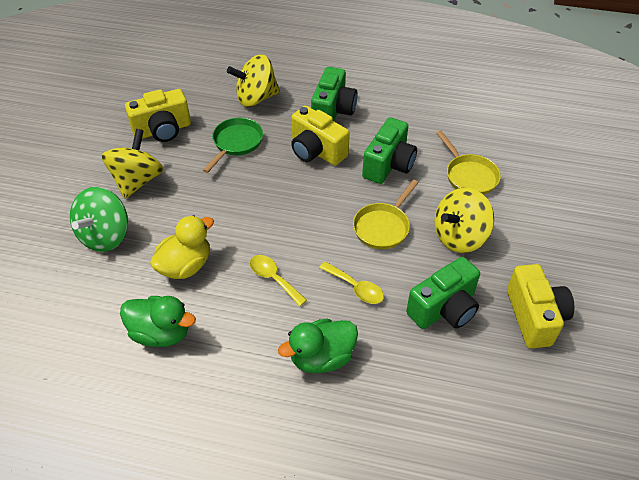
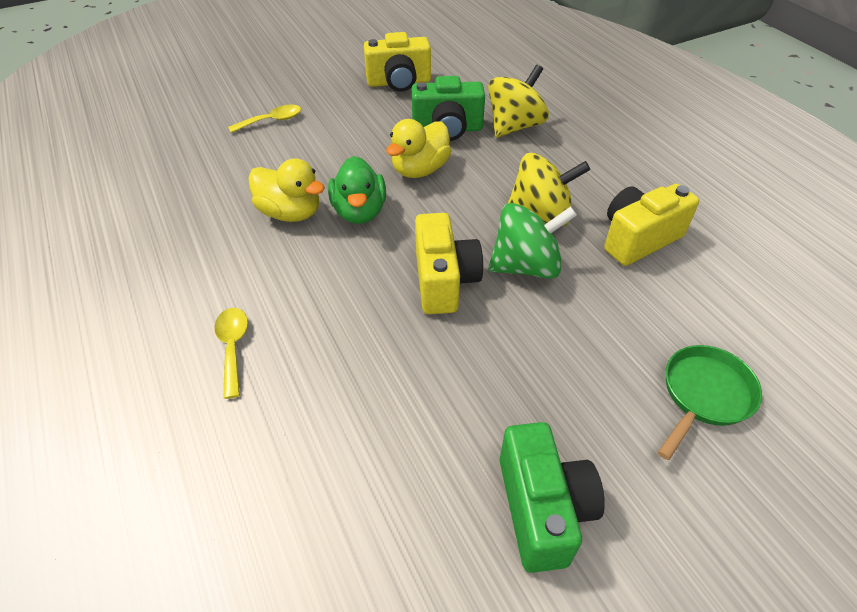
green camera: [311,67,357,121] [362,117,417,184] [406,257,480,329] = 3 -> [411,76,485,141] [500,422,605,573] = 2
green duck: [120,296,196,347] [278,319,358,374] = 2 -> [328,156,386,224] = 1
yellow duck: [150,215,214,279] = 1 -> [248,158,325,222] [386,119,451,178] = 2
yellow pan: [353,180,418,249] [436,131,501,195] = 2 -> none = 0
yellow spinning top: [101,129,164,199] [227,54,280,107] [434,187,494,253] = 3 -> [488,65,549,138] [507,153,590,226] = 2

